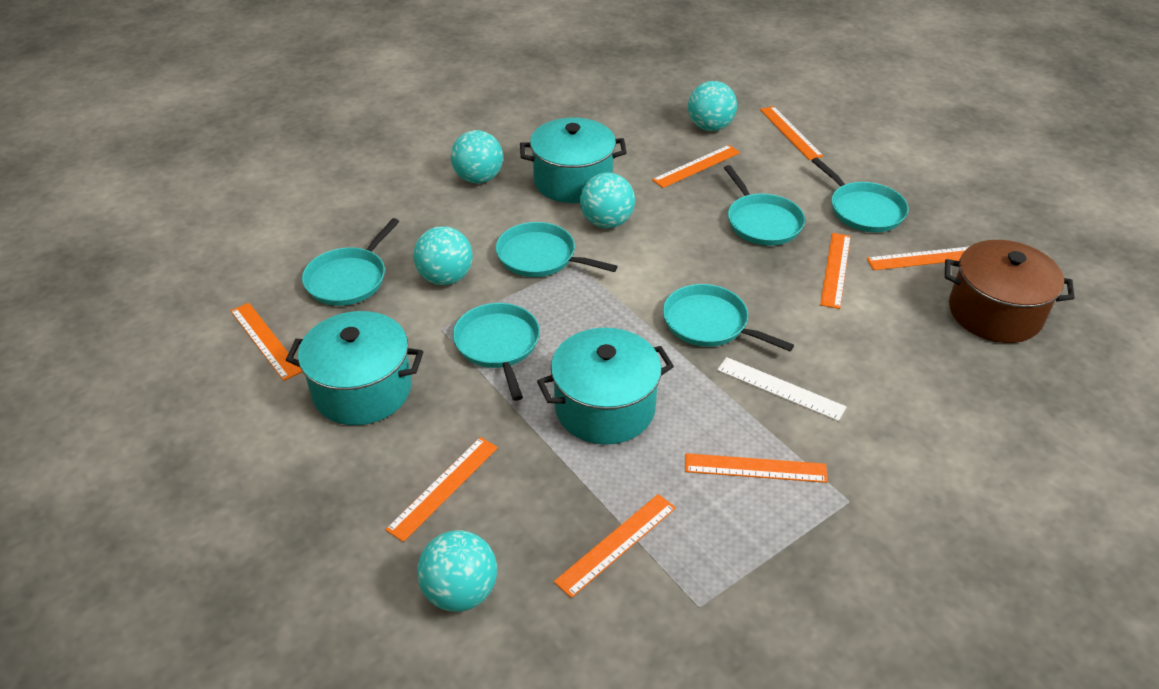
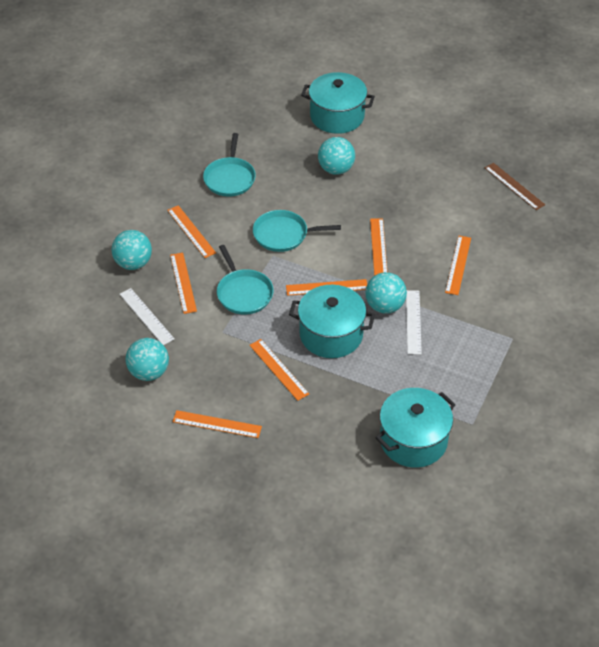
brown pot: [945,240,1075,343] = 1 -> none = 0
brown ruler: none = 0 -> [485,163,545,210] = 1
orange ruler: [231,303,302,381] [385,437,498,542] [554,494,676,598] [652,145,740,188] [685,453,828,483] [760,106,824,160] [820,233,851,309] [867,246,970,270] = 8 -> [167,205,216,258] [170,253,197,314] [172,410,262,438] [249,339,309,401] [286,279,367,296] [370,218,387,276] [445,236,471,295] = 7
turquoise ball: [413,226,473,285] [417,530,497,612] [451,130,503,183] [580,173,635,228] [688,81,737,131] = 5 -> [111,230,152,270] [126,338,169,381] [318,137,355,175] [365,272,407,314] = 4
turquoise pan: [302,218,400,306] [453,303,540,401] [496,222,618,277] [663,284,794,351] [724,165,805,246] [811,157,908,232] = 6 -> [203,133,256,196] [217,245,274,315] [253,210,341,252] = 3
white ruler: [717,357,847,421] = 1 -> [120,288,174,345] [406,290,422,355] = 2

